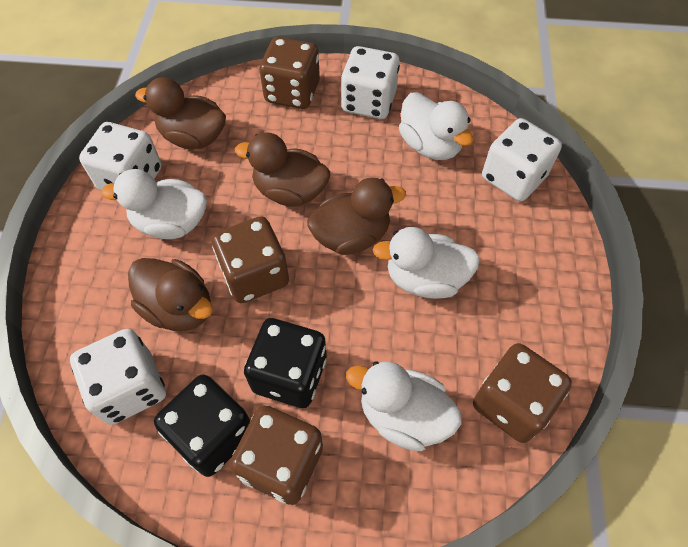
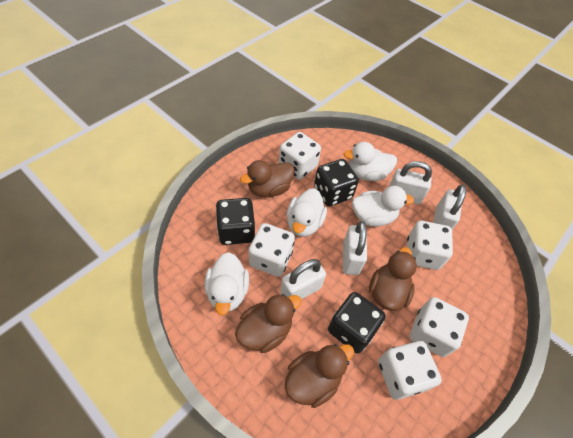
black dice: [154,374,250,477] [244,318,326,408] = 2 -> [216,198,255,245] [314,159,359,207] [328,292,386,353] = 3
brown dice: [212,216,289,303] [230,405,323,505] [259,37,320,109] [473,343,572,443] = 4 -> none = 0
white dice: [70,329,166,425] [79,122,161,190] [341,46,400,119] [482,118,562,201] = 4 -> [249,223,295,277] [279,132,321,180] [378,341,442,400] [407,221,453,270] [410,297,469,357] = 5
white padlock: none = 0 -> [280,259,326,299] [343,221,367,275] [389,161,432,204] [433,184,466,229] = 4

